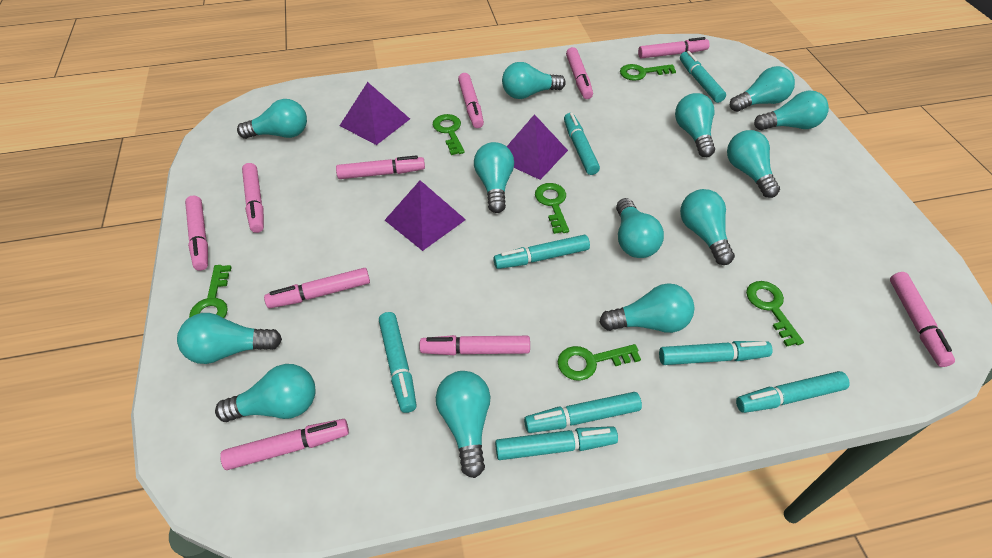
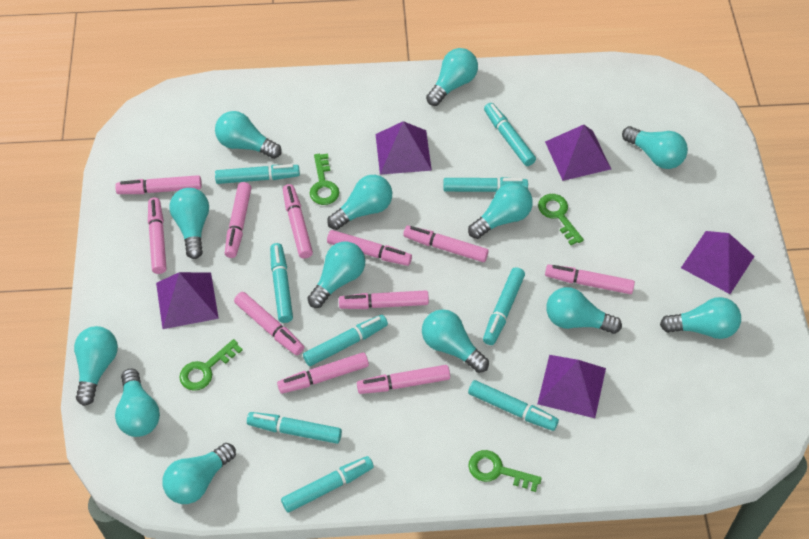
green key: [189,265,232,318] [433,114,465,155] [535,183,569,234] [558,344,641,381] [620,64,676,81] [746,281,804,347] = 6 -> [179,339,243,391] [310,153,339,205] [468,450,542,492] [538,194,584,245] = 4
pink marker: [185,196,208,271] [220,419,349,470] [242,163,264,233] [264,268,370,308] [336,155,425,179] [419,335,530,355] [458,73,484,128] [566,47,593,99] [638,37,710,58] [890,272,955,367] = 10 -> [115,175,202,194] [148,198,166,274] [225,182,251,258] [234,292,304,355] [277,352,369,394] [283,184,313,258] [327,230,412,266] [339,290,429,309] [357,365,450,394] [403,226,489,262] [545,265,635,294] = 11
purple pyramid: [340,82,410,145] [385,180,466,251] [507,114,568,180] = 3 -> [156,272,219,329] [376,121,432,175] [537,355,606,418] [545,125,611,181] [681,231,755,294] = 5
turquoise marker: [379,312,417,413] [493,235,590,269] [495,426,618,460] [524,392,642,433] [564,113,600,175] [659,341,773,365] [680,51,726,103] [736,371,850,413] = 8 -> [215,164,300,184] [247,412,342,444] [270,243,293,323] [281,456,374,513] [303,315,388,366] [443,177,528,192] [468,380,559,431] [483,267,525,345] [484,103,536,166] = 9

